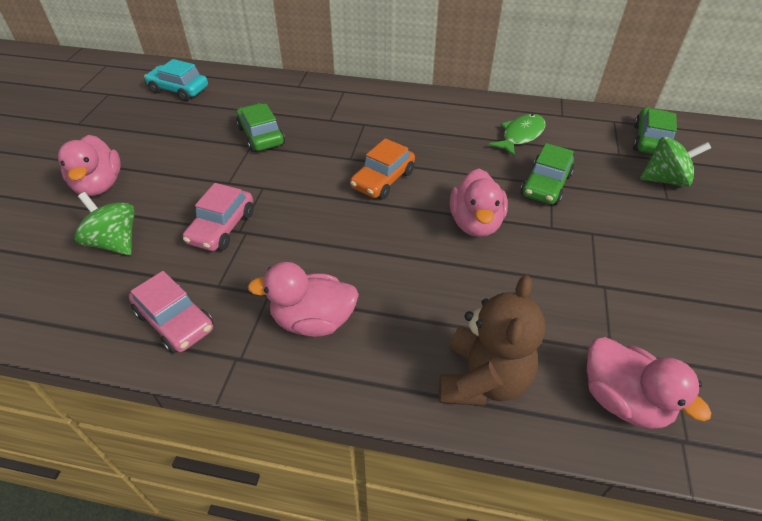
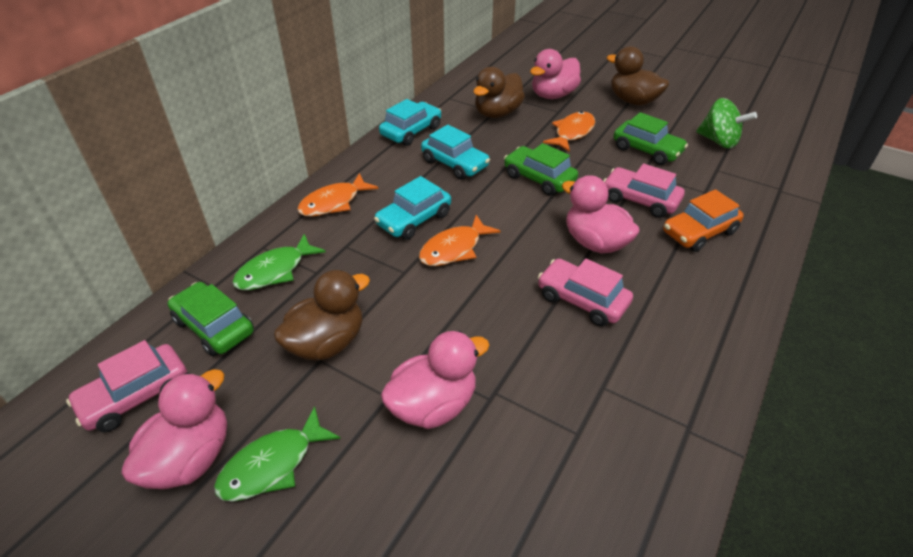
brown duck: none = 0 -> [274,270,370,361] [473,67,525,118] [607,46,669,106] = 3
brown teddy bear: [439,275,545,406] = 1 -> none = 0
green fish: [488,114,545,157] = 1 -> [214,406,341,502] [232,234,326,290] = 2
green spinning top: [74,192,135,256] [640,137,711,187] = 2 -> [696,98,757,149] = 1
orange fish: none = 0 -> [297,173,379,217] [419,215,500,266] [543,111,595,152] = 3
pink car: [129,271,214,353] [183,183,254,251] = 2 -> [66,340,187,432] [538,258,633,326] [603,163,685,218] = 3
turquoise car: [144,59,208,101] = 1 -> [374,176,451,240] [379,99,441,146] [421,125,490,180] = 3

